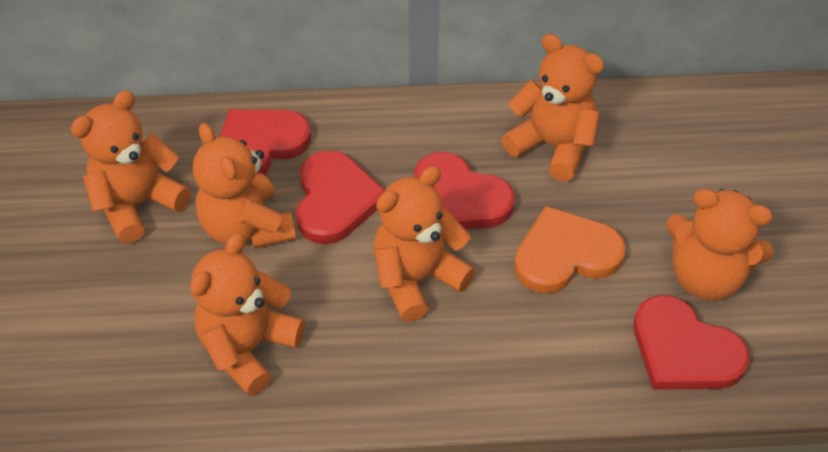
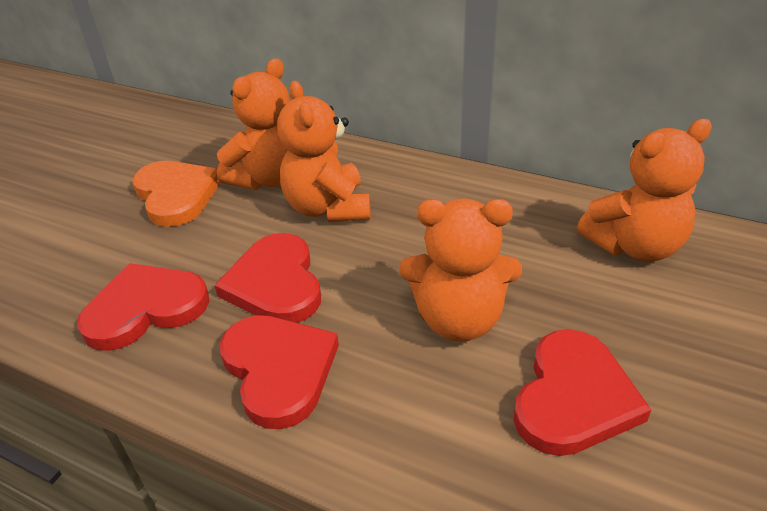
orange teddy bear: [71,90,191,244] [190,233,305,396] [193,123,296,248] [373,166,475,322] [502,34,604,182] [666,189,774,300] = 6 -> [217,58,289,190] [277,81,371,222] [399,199,522,342] [577,119,712,262] = 4

